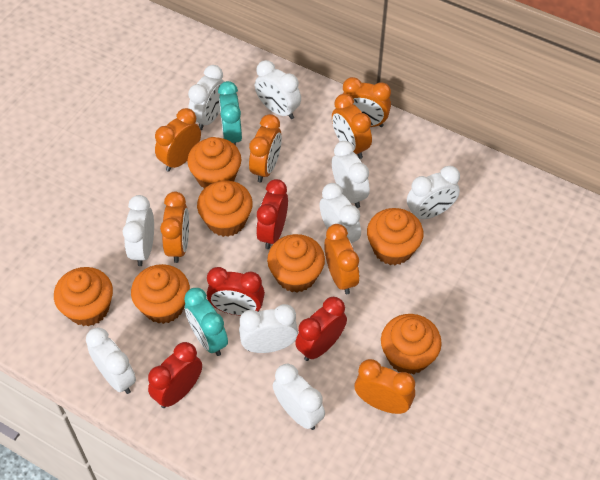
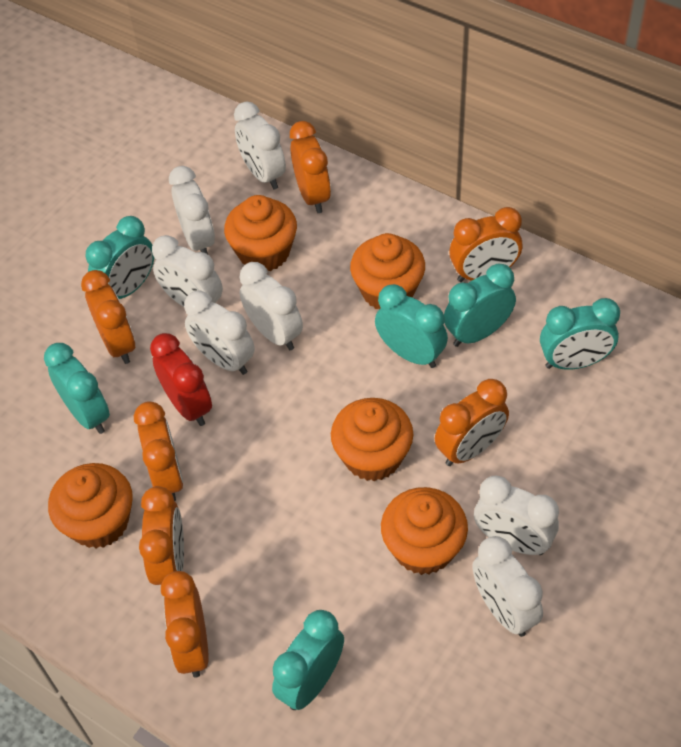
orange cupcake: [54,267,113,326] [131,264,190,324] [187,137,241,189] [197,180,253,237] [267,234,325,292] [367,208,424,265] [381,314,442,374] = 7 -> [48,463,133,548] [224,195,297,271] [331,398,413,481] [350,233,425,309] [381,487,468,575] = 5
red clock: [148,342,202,408] [207,267,265,316] [256,179,288,249] [295,297,347,361] = 4 -> [150,333,212,426] = 1
turquoise clock: [184,288,228,356] [218,81,242,146] = 2 -> [44,343,110,434] [86,216,154,299] [272,610,344,710] [375,284,448,368] [444,263,516,347] [540,298,620,370] = 6
white clock: [86,327,136,394] [123,195,154,266] [188,65,225,130] [239,304,298,353] [255,60,301,119] [273,364,325,430] [319,183,361,243] [332,141,370,208] [407,166,460,219] = 9 -> [152,235,223,307] [169,166,215,254] [184,291,255,375] [234,101,286,190] [239,262,303,350] [472,536,543,637] [474,476,559,555] = 7

